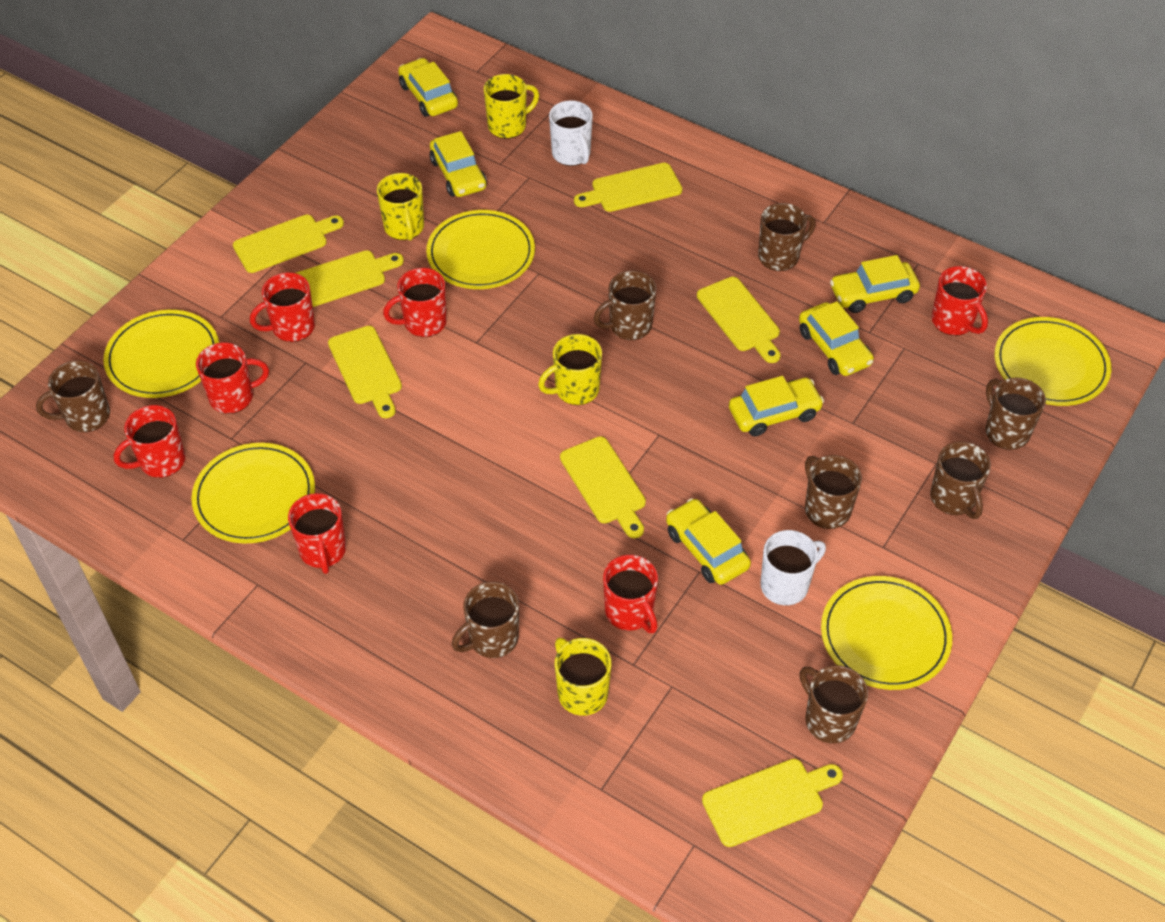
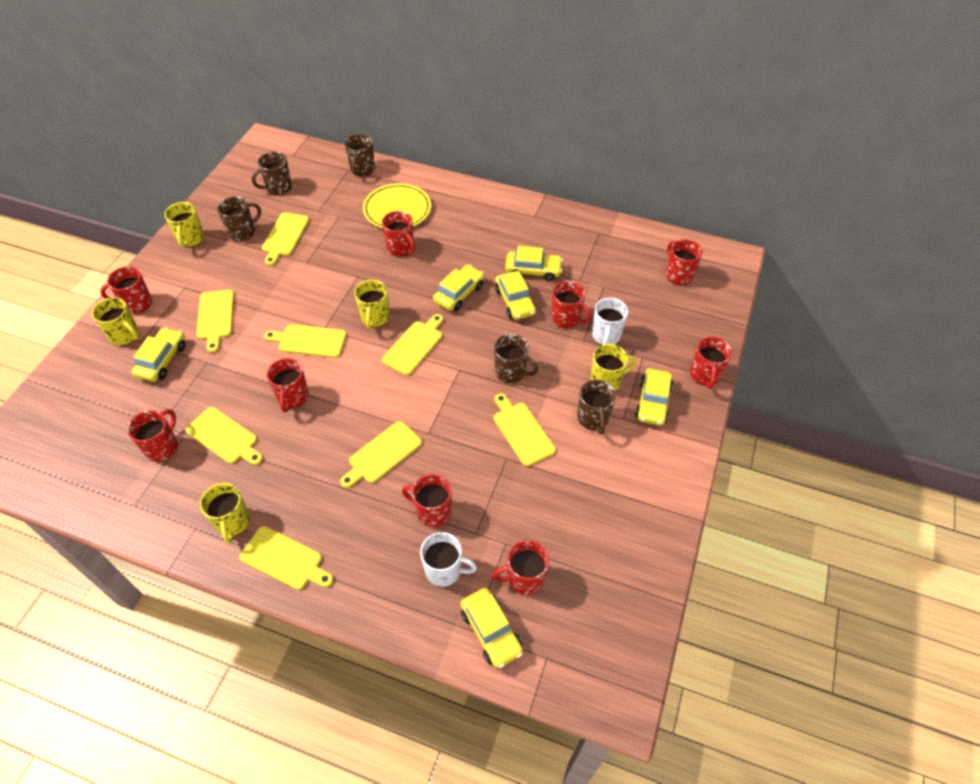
brown mug: [36,361,110,432] [452,582,519,658] [594,271,656,340] [758,203,816,271] [800,665,868,744] [805,455,862,529] [930,442,991,519] [985,378,1046,450] = 8 -> [217,196,261,241] [252,152,292,195] [345,134,375,177] [494,334,538,383] [577,380,616,434] = 5
red mug: [114,405,185,478] [196,342,269,414] [250,272,315,342] [288,493,346,574] [383,268,447,337] [603,555,658,633] [931,266,988,336] = 7 -> [100,266,152,314] [127,409,178,462] [267,358,309,412] [382,211,415,256] [402,474,452,527] [492,540,549,595] [551,281,591,328] [666,239,703,285] [690,337,732,389] = 9
yellow cutting board: [233,215,344,273] [296,250,404,307] [328,326,402,418] [560,436,646,538] [574,163,682,212] [697,277,781,363] [702,759,843,847] = 7 -> [186,407,263,465] [196,290,234,353] [240,526,333,590] [262,212,309,266] [264,324,346,358] [340,421,422,488] [382,314,443,375] [494,393,556,466] = 8
yellow mug: [377,173,424,241] [484,74,539,139] [538,334,602,405] [555,638,612,716] = 4 -> [91,297,139,346] [164,202,204,248] [200,483,250,544] [354,280,390,329] [590,344,636,391] = 5
yellow plate: [103,310,219,398] [192,443,315,544] [426,210,535,289] [821,576,952,690] [995,317,1111,406] = 5 -> [363,183,431,228] = 1

